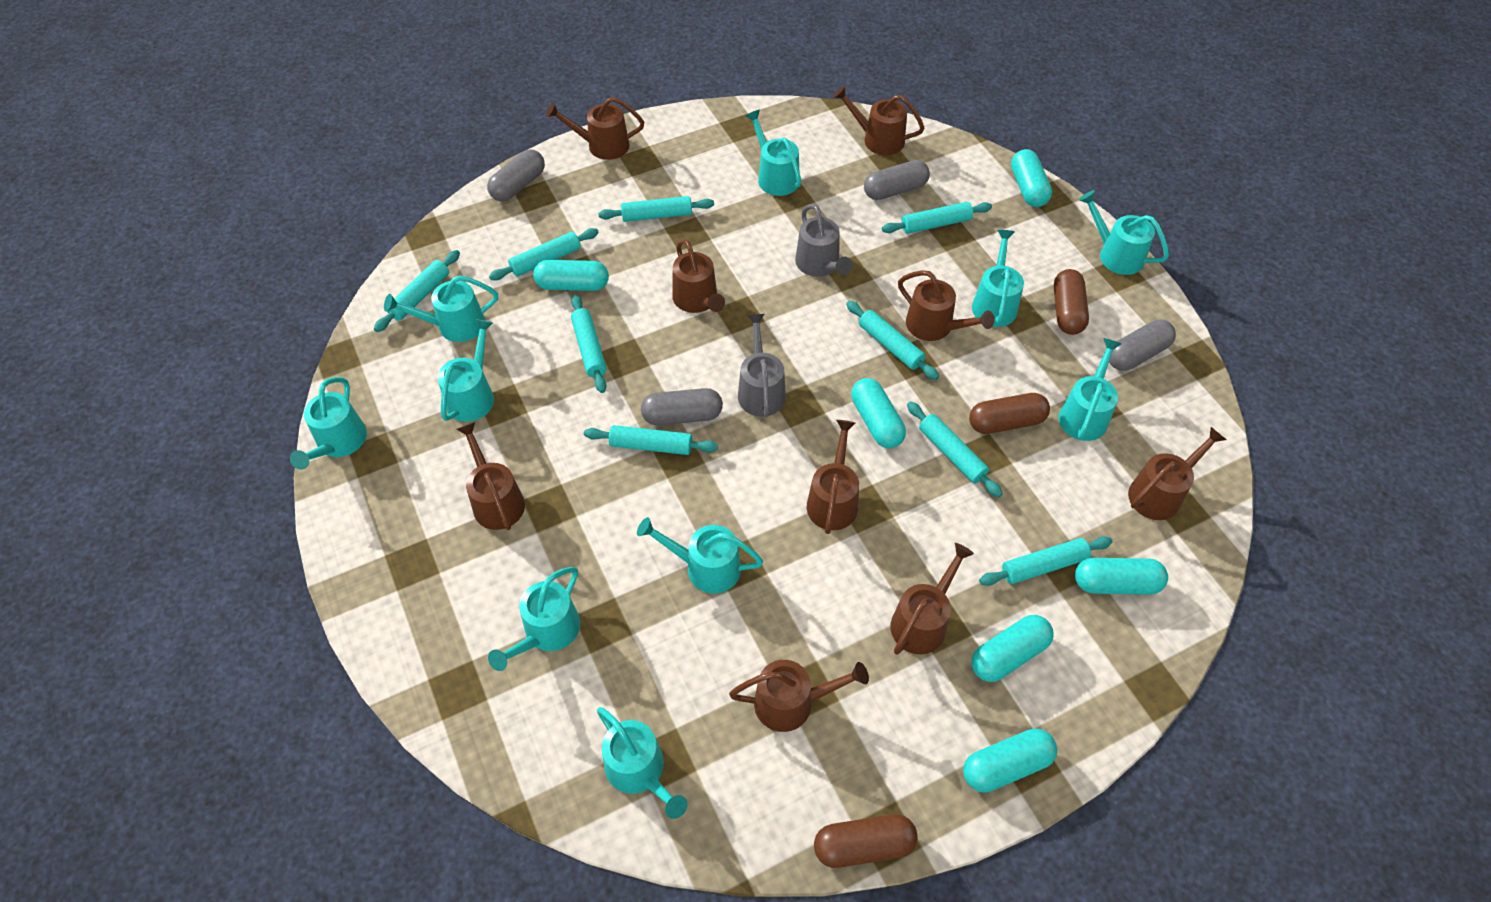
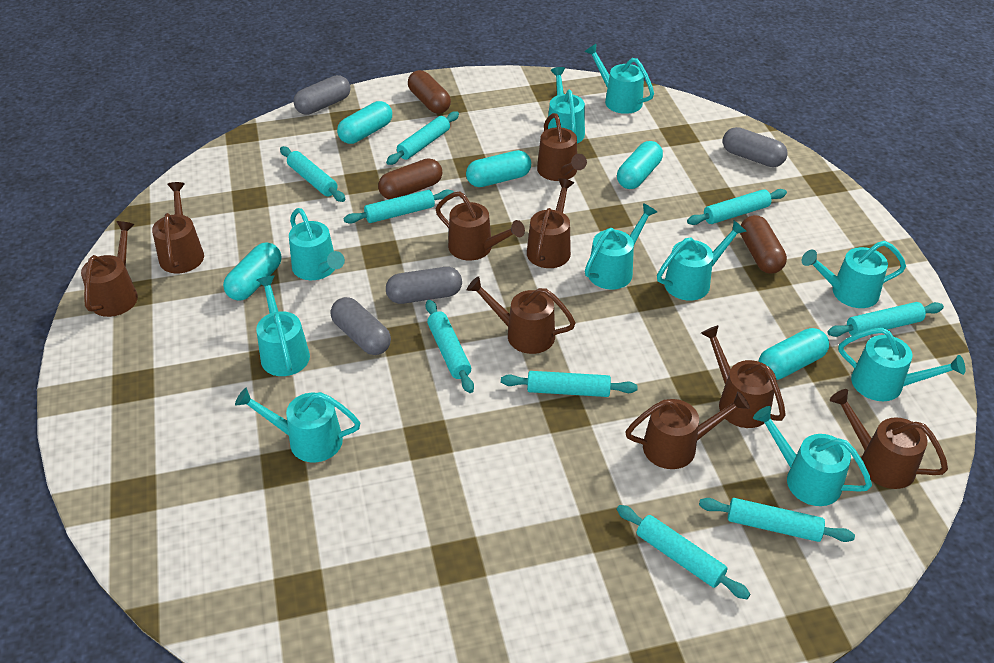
grey watering can: [738,314,786,417] [795,204,852,277] = 2 -> none = 0
turquoise capsule: [533,260,609,291] [851,378,906,448] [963,728,1057,793] [971,615,1054,682] [1011,149,1052,207] [1075,558,1168,595] = 6 -> [223,242,282,301] [337,101,392,144] [466,150,531,187] [617,141,663,189] [759,328,829,380] = 5

